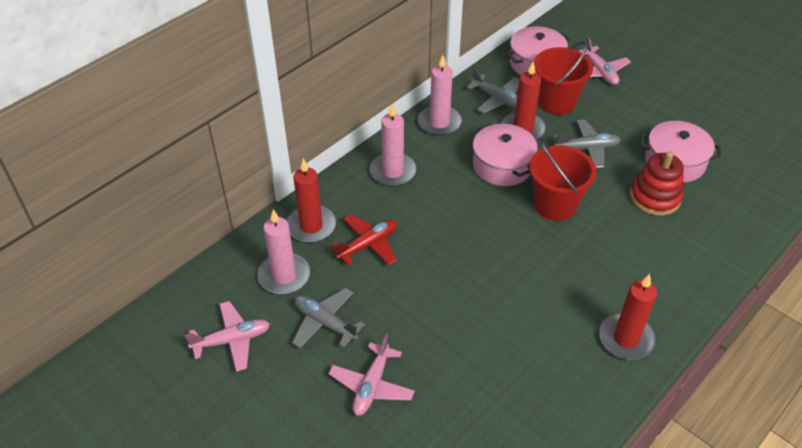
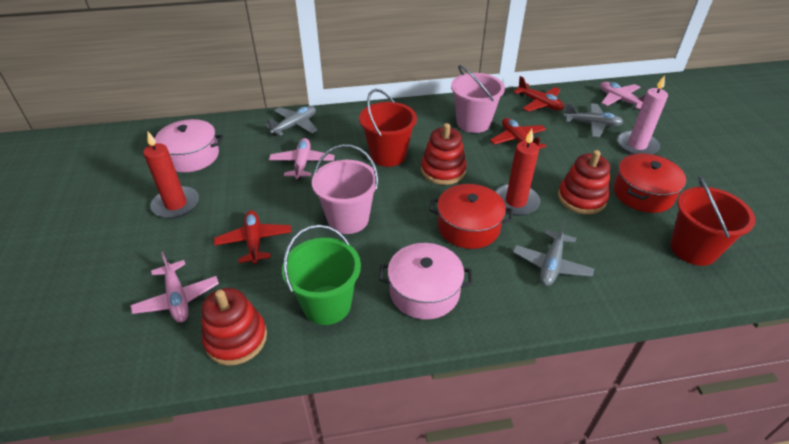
green bucket: none = 0 -> [282,224,361,325] = 1
pink bucket: none = 0 -> [312,144,378,234] [451,65,505,133] = 2
pink candle: [258,209,310,294] [370,103,417,186] [418,55,462,136] = 3 -> [617,75,668,155] = 1
pink pot: [473,123,538,186] [507,26,570,75] [641,121,721,183] = 3 -> [153,119,223,172] [379,243,473,319] = 2
red candle: [287,158,336,243] [501,62,546,140] [599,274,657,360] = 3 -> [143,132,199,218] [495,129,540,216] = 2
red plane: [330,214,397,265] = 1 -> [214,210,292,264] [490,118,546,149] [513,76,564,112] = 3
red pot: none = 0 -> [429,184,513,249] [613,154,686,213] = 2
red stacking toy: [630,151,684,216] = 1 -> [201,288,267,366] [421,123,467,185] [558,150,610,214] = 3

